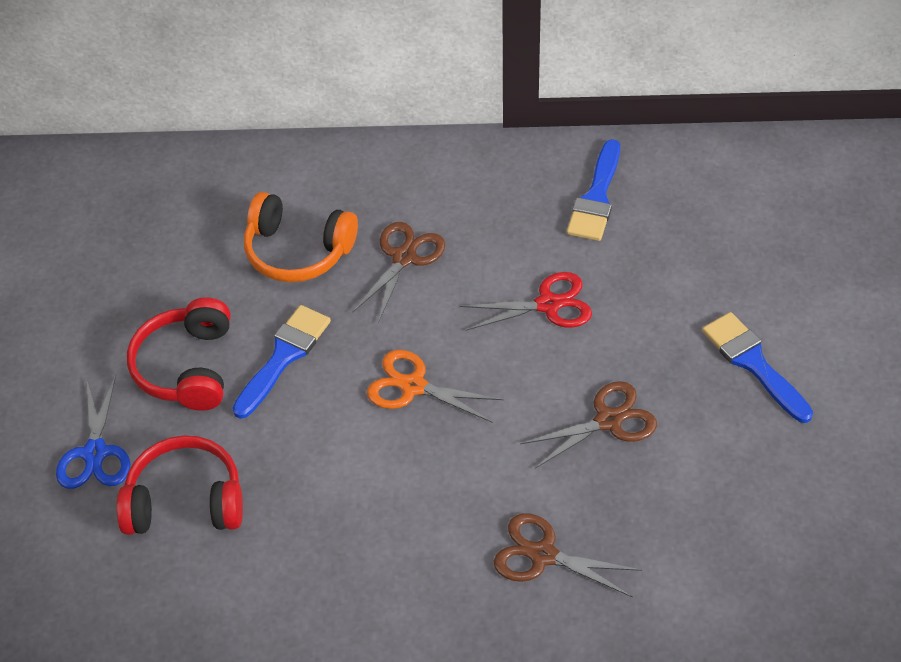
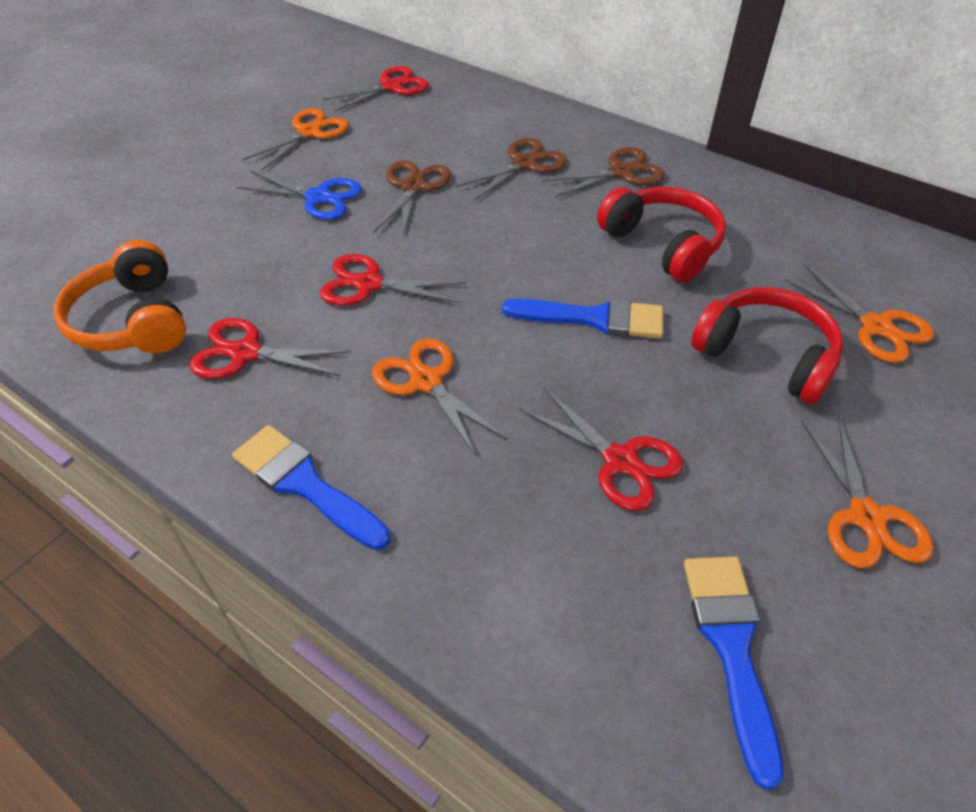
orange scissors: [367,350,504,423] = 1 -> [242,108,349,170] [372,338,507,457] [784,265,934,363] [801,416,934,568] = 4
red scissors: [460,272,592,331] = 1 -> [190,318,351,379] [320,254,466,306] [322,66,429,112] [519,387,684,511] = 4

